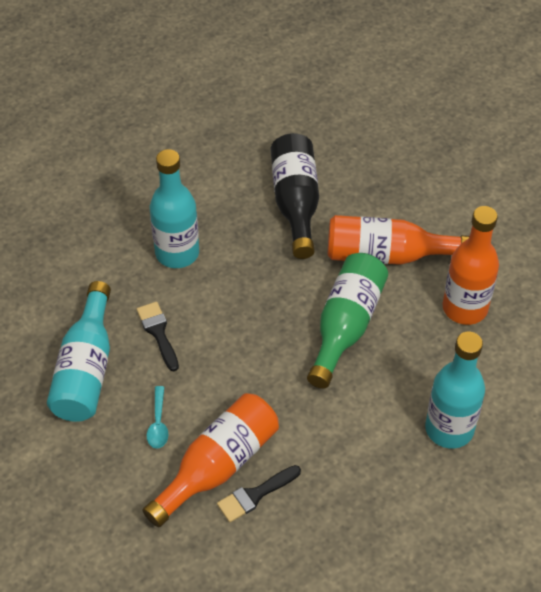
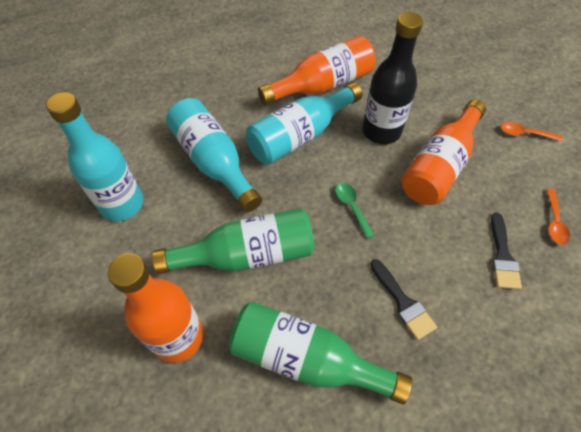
green bottle: [307,253,388,389] = 1 -> [152,208,314,274] [229,301,412,405] = 2
green spoon: none = 0 -> [335,183,375,239] = 1
orange spoon: none = 0 -> [501,122,562,141] [546,189,570,245] = 2
turquoise spoon: [147,386,169,449] = 1 -> none = 0

